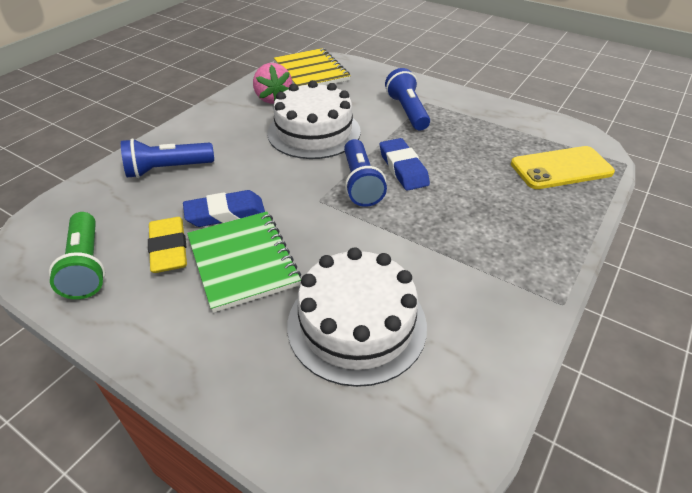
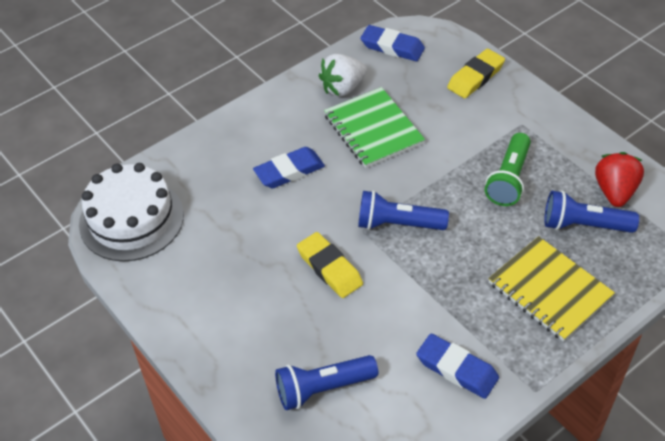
blue eraser: [183,190,265,227] [380,138,430,191] = 2 -> [253,147,325,188] [360,25,425,61] [416,333,499,399] = 3
pink strawberry: [253,63,292,104] = 1 -> none = 0
red strawberry: none = 0 -> [595,152,644,207] = 1
white cake: [267,80,361,159] [287,247,427,387] = 2 -> [79,163,184,261] = 1
white strawberry: none = 0 -> [319,54,367,97] = 1
yellow eraser: [148,217,187,273] = 1 -> [297,232,363,298] [447,49,505,98] = 2
yellow phone: [511,146,615,189] = 1 -> none = 0

